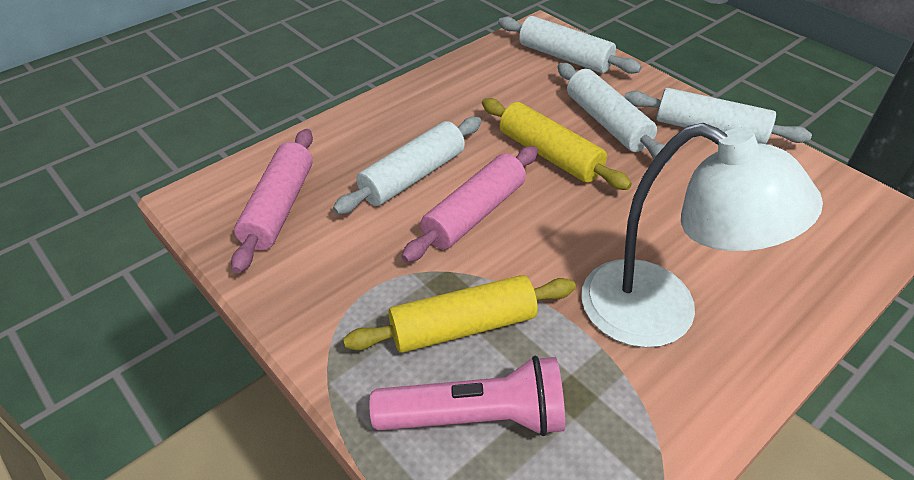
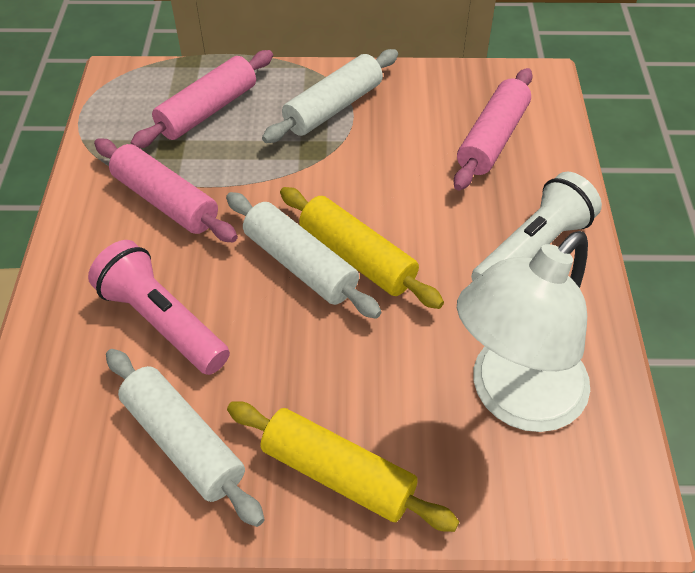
pink rolling pin: [231,129,313,273] [401,146,538,262] = 2 -> [94,138,238,242] [131,50,273,148] [454,68,533,190] = 3
white flashlight: none = 0 -> [471,172,602,281] = 1
white rolling pin: [333,117,482,214] [498,16,642,74] [558,63,672,163] [624,88,812,144] = 4 -> [106,349,265,527] [226,192,381,319] [262,49,398,143] = 3

